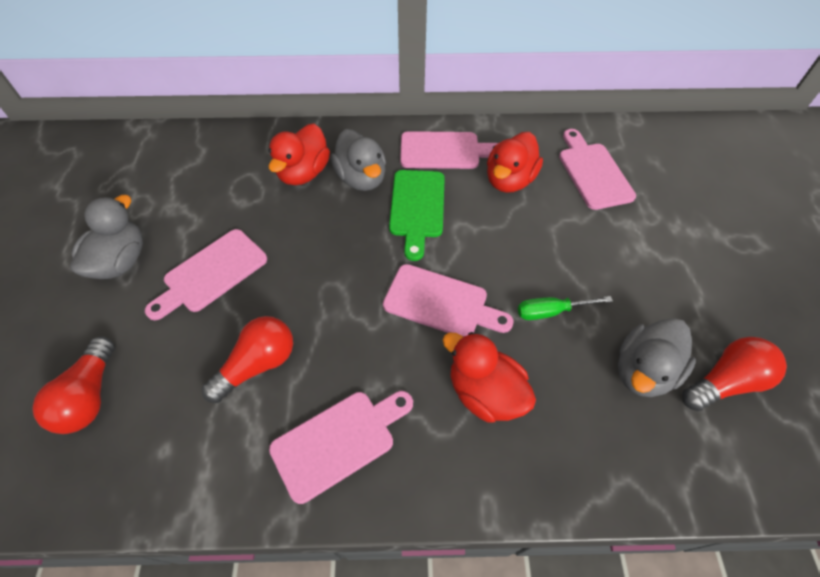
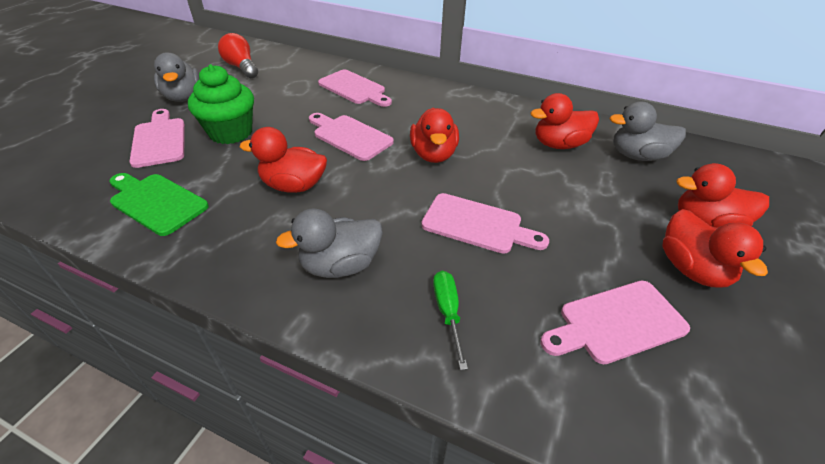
green cupcake: none = 0 -> [188,64,254,144] = 1
red duck: [268,124,330,185] [443,332,536,423] [487,132,543,193] = 3 -> [240,127,327,193] [410,108,459,163] [530,93,599,149] [662,209,768,288] [676,163,769,228] = 5
red light bulb: [32,337,115,434] [202,316,293,403] [682,337,787,411] = 3 -> [218,33,258,78] = 1

